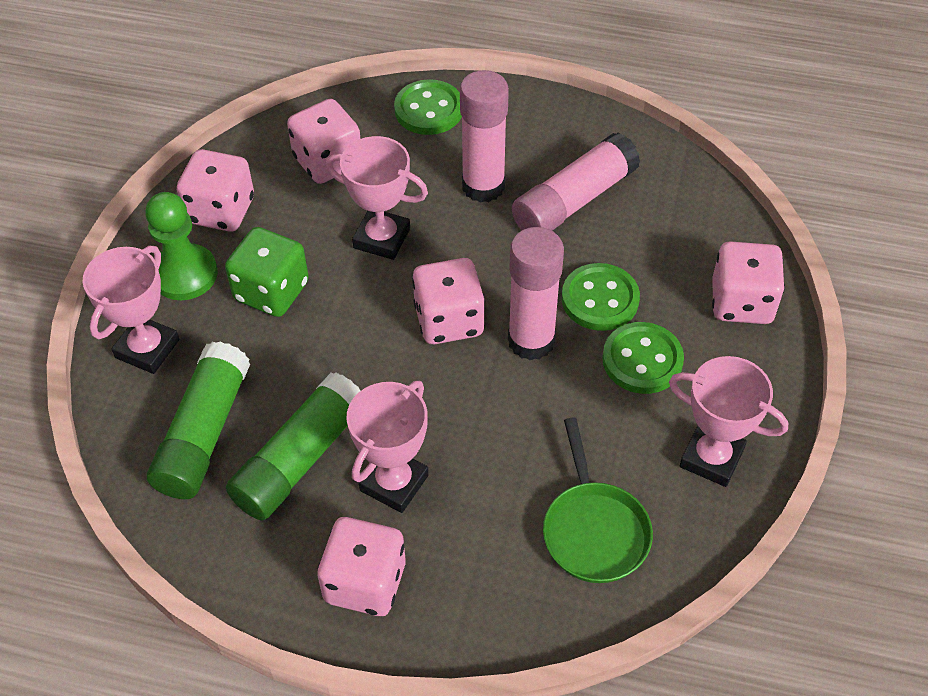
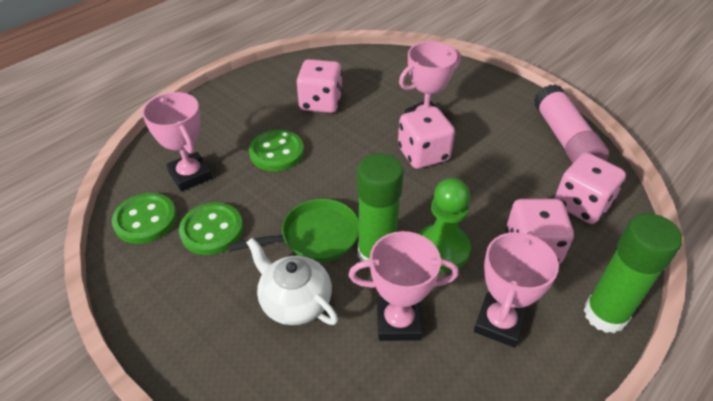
green dice: [225,227,309,317] = 1 -> none = 0
pink dice: [177,149,254,232] [287,99,361,184] [317,517,405,616] [412,258,485,344] [712,241,785,324] = 5 -> [297,59,343,113] [398,106,455,169] [506,199,574,264] [554,153,626,224] = 4
pink glue stick: [460,70,509,203] [508,227,564,360] [512,132,640,231] = 3 -> [534,84,609,164] = 1
white teapot: none = 0 -> [246,237,338,325] = 1

